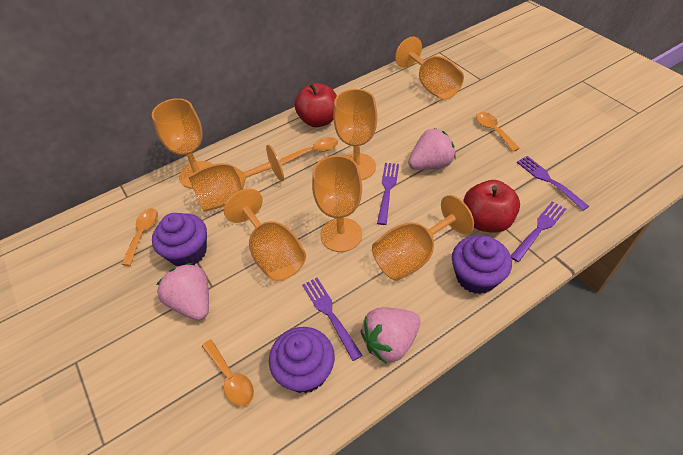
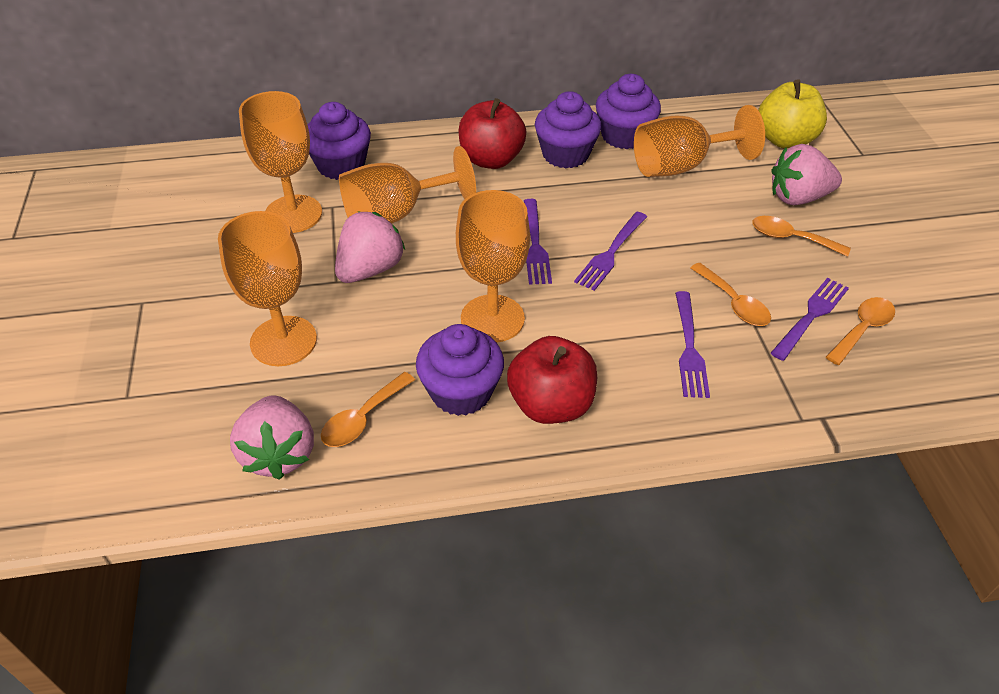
orange goblet: [152,98,213,189] [188,145,284,212] [224,188,306,281] [312,155,362,252] [333,89,377,180] [372,195,474,281] [395,37,464,100] = 7 -> [218,211,317,366] [239,91,322,233] [339,146,476,224] [456,190,530,343] [634,105,765,177] = 5
purple cupcake: [152,213,207,266] [269,327,335,393] [452,235,512,294] = 3 -> [308,102,371,180] [416,324,504,416] [535,91,601,168] [596,74,661,149] = 4
yellow apple: none = 0 -> [758,79,827,149] = 1

